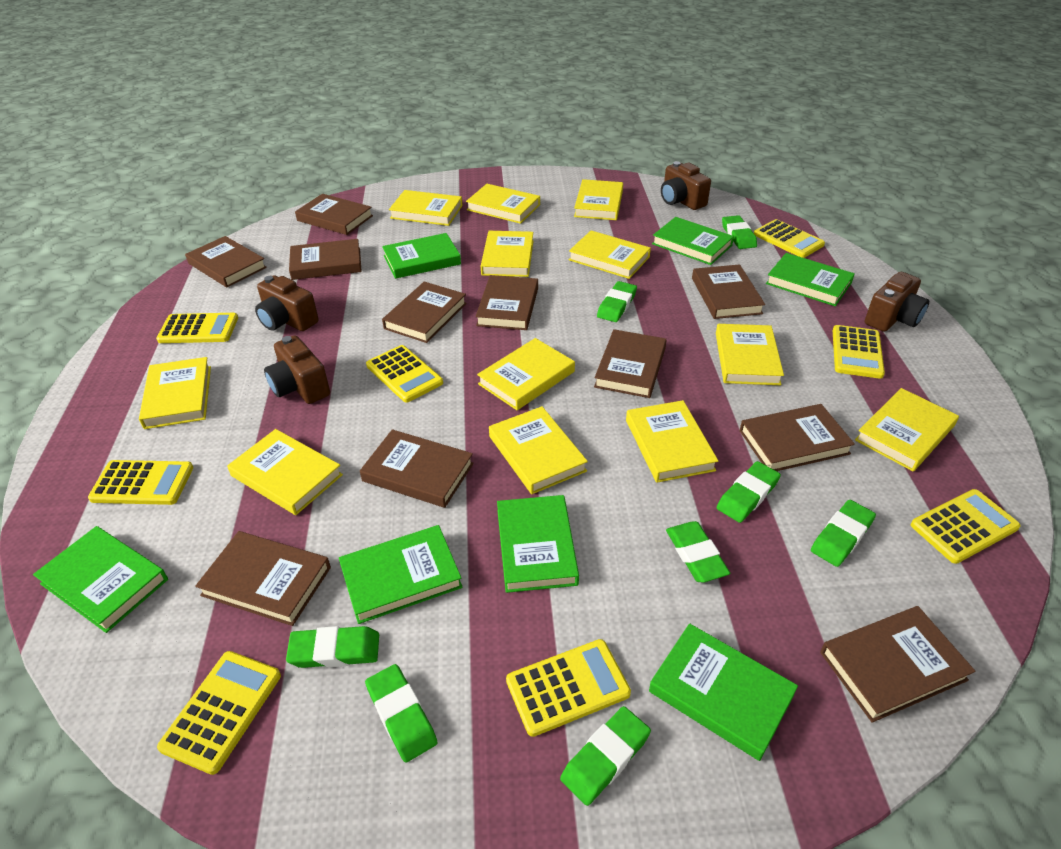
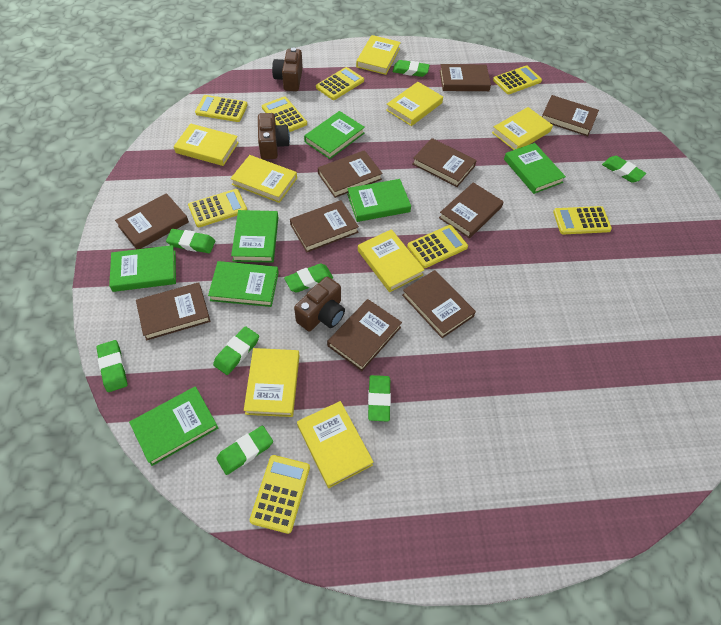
brown book: [185,236,267,287] [195,531,331,626] [289,239,362,280] [295,194,373,235] [360,429,474,508] [382,282,467,343] [476,275,538,330] [594,329,667,398] [692,264,765,319] [740,404,855,471] [820,606,975,723] = 11 -> [115,193,189,249] [136,282,211,341] [290,200,359,252] [318,150,383,198] [327,299,402,371] [402,270,476,338] [412,138,477,187] [439,64,491,91] [439,182,504,238] [542,95,599,136] = 10
brown camera: [255,275,319,331] [264,335,330,404] [661,161,711,210] [865,272,929,332] = 4 -> [258,113,290,159] [272,47,303,91] [294,276,345,331] = 3
yellow book: [139,357,211,429] [227,429,343,515] [389,190,463,226] [466,184,540,224] [477,338,575,410] [481,231,533,277] [489,406,588,494] [569,230,651,279] [574,179,623,220] [626,400,718,483] [716,324,784,385] [855,388,959,471] = 12 -> [174,123,239,166] [230,155,297,203] [244,348,299,417] [297,401,373,488] [356,35,401,75] [358,229,425,292] [386,82,443,126] [492,107,553,150] = 8

